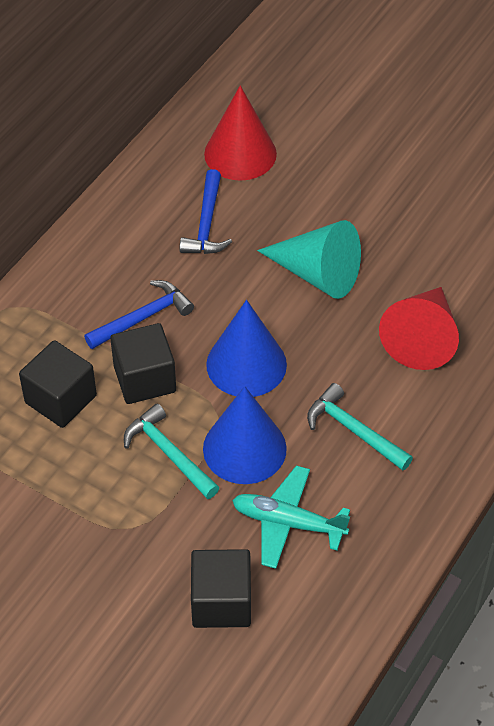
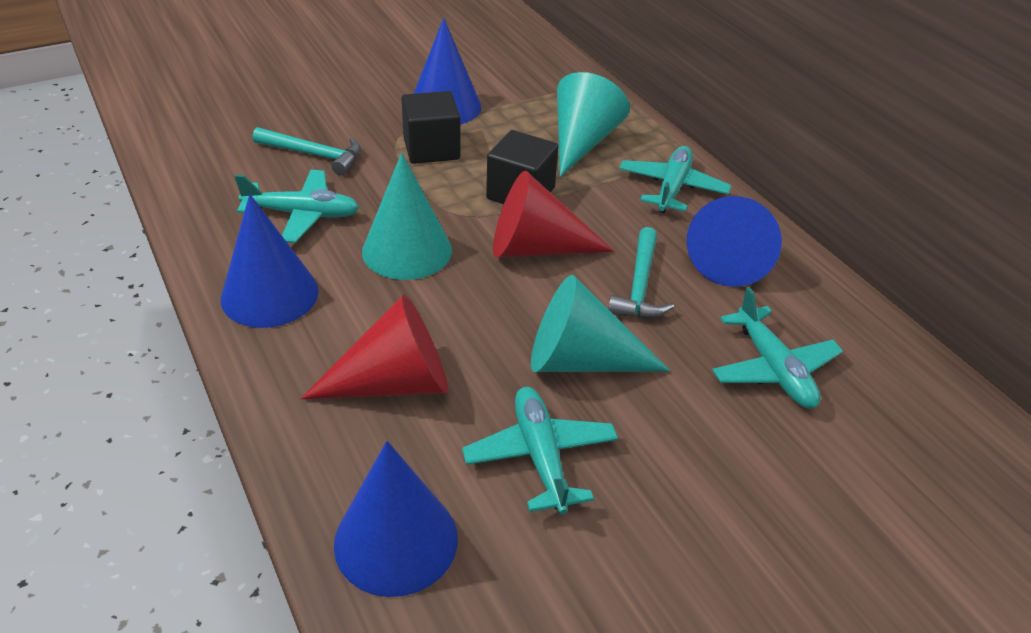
black cube: [19,340,97,428] [110,323,176,404] [191,549,251,628] = 3 -> [401,91,460,164] [486,130,558,204] = 2
blue cone: [203,386,287,484] [206,300,287,397] = 2 -> [221,194,319,328] [334,441,458,597] [413,18,481,124] [687,196,782,287] = 4
blue hammer: [84,280,194,349] [179,169,232,254] = 2 -> none = 0
turquoise cone: [257,220,361,299] = 1 -> [362,153,452,280] [531,275,670,372] [557,72,630,177] = 3
turquoise plane: [232,466,350,569] = 1 -> [234,170,359,243] [462,387,618,514] [619,146,732,213] [712,287,843,409] = 4

